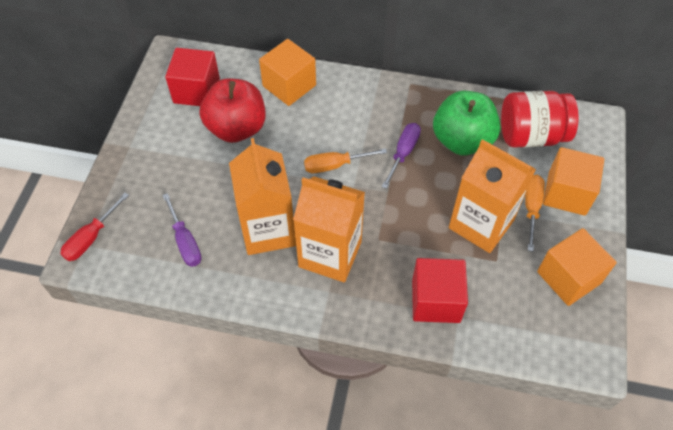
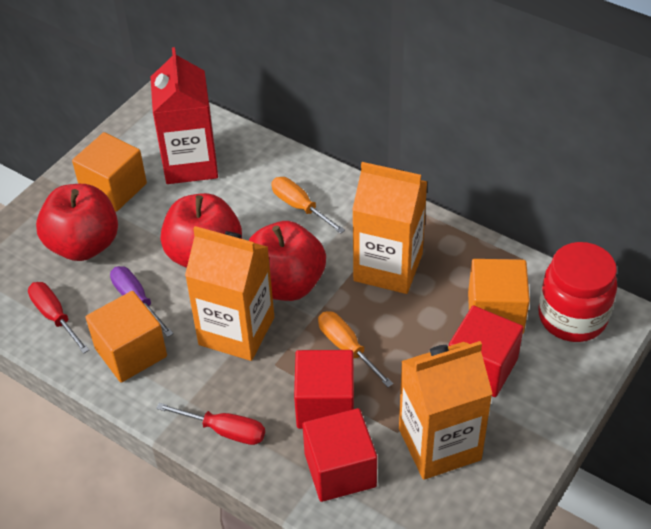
green apple: [433,91,500,156] = 1 -> none = 0
purple screwdriver: [162,193,202,267] [382,123,421,189] = 2 -> [110,266,174,337] = 1
red apple: [199,78,266,143] = 1 -> [36,184,118,261] [161,193,242,268] [248,221,326,301] = 3
red carton: none = 0 -> [151,47,218,184] = 1
red cube: [165,48,220,106] [412,258,468,323] = 2 -> [294,350,354,429] [303,408,377,502] [449,305,524,397] = 3
red screwdriver: [60,193,129,261] = 1 -> [28,282,89,354] [156,403,265,445] = 2

